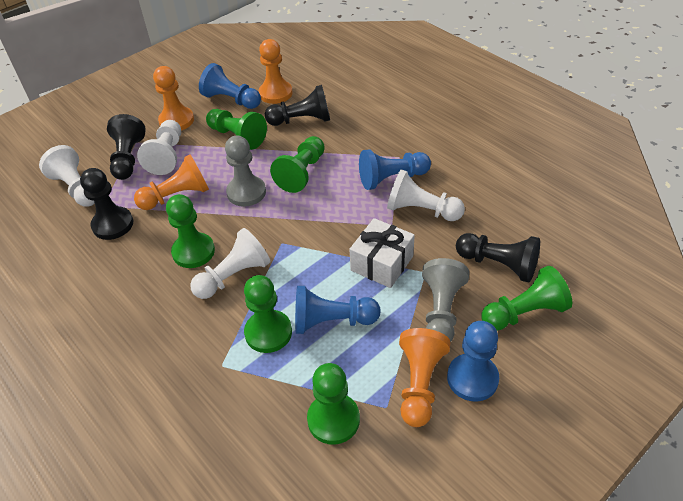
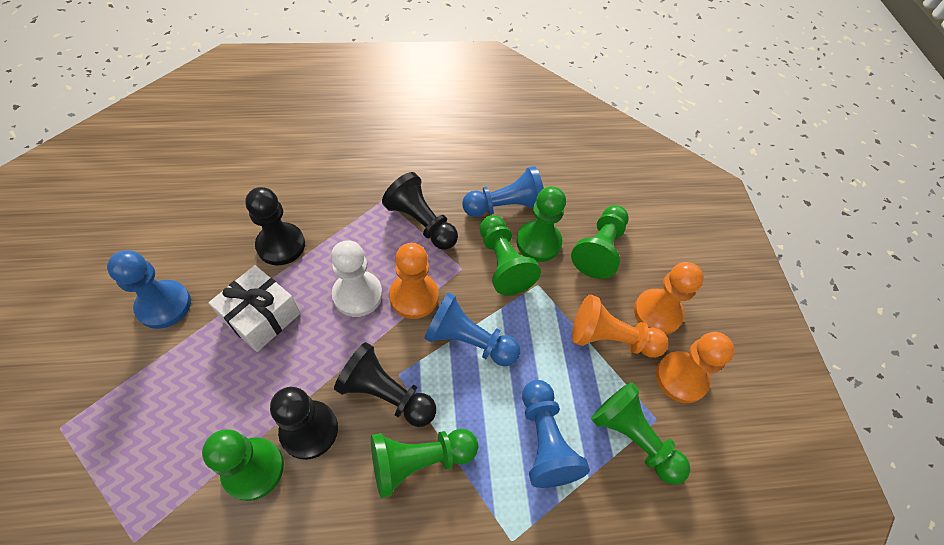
grey pawn: [225,136,266,207] [422,258,469,342] = 2 -> none = 0
white pawn: [39,145,95,206] [137,120,181,175] [190,228,270,299] [387,169,465,221] = 4 -> [331,240,382,317] = 1

